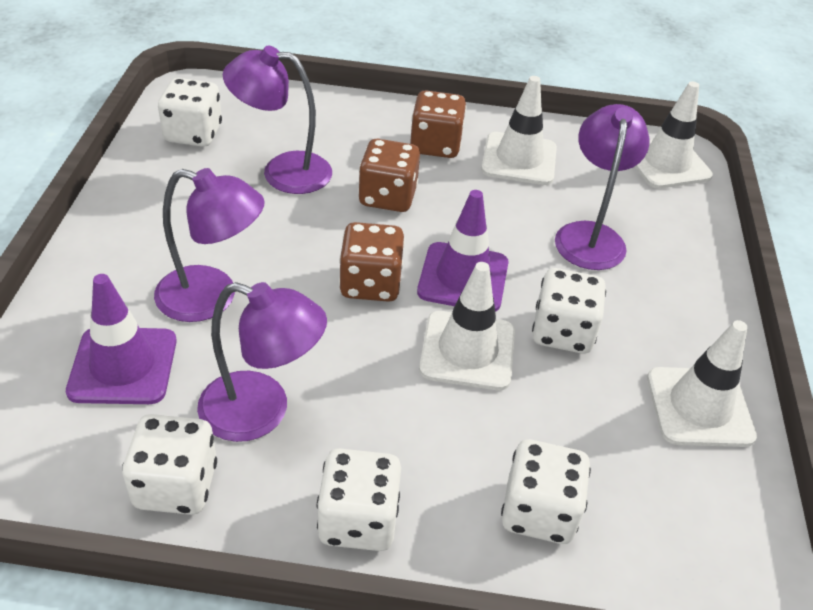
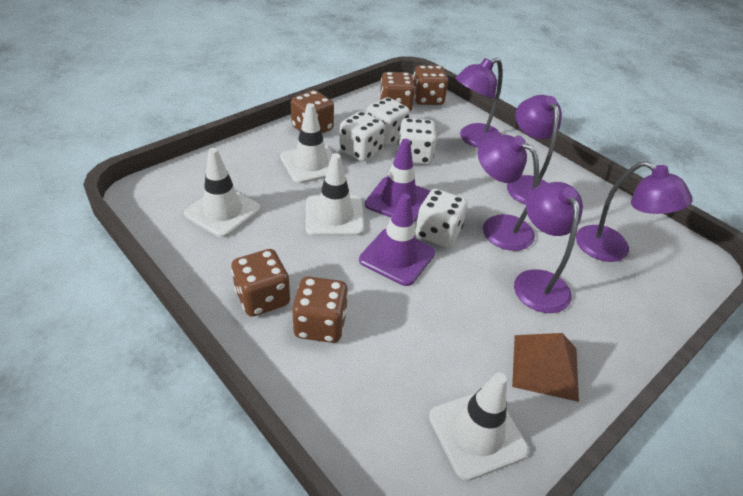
brown dice: [339,222,405,302] [358,139,420,212] [410,90,466,158] = 3 -> [231,249,290,317] [291,90,334,133] [292,276,348,343] [380,72,415,112] [413,65,448,105] = 5
brown pyramid: none = 0 -> [512,333,579,402] = 1
purple lamp: [154,168,265,322] [197,282,327,442] [223,46,332,194] [555,104,650,270] = 4 -> [456,58,503,148] [478,134,539,251] [507,95,562,205] [514,182,583,313] [576,161,693,262] = 5
white dice: [122,414,217,515] [158,78,222,147] [316,448,401,551] [501,439,591,544] [532,268,606,354] = 5 -> [339,111,385,161] [366,97,410,145] [398,118,436,165] [415,189,468,247] = 4

